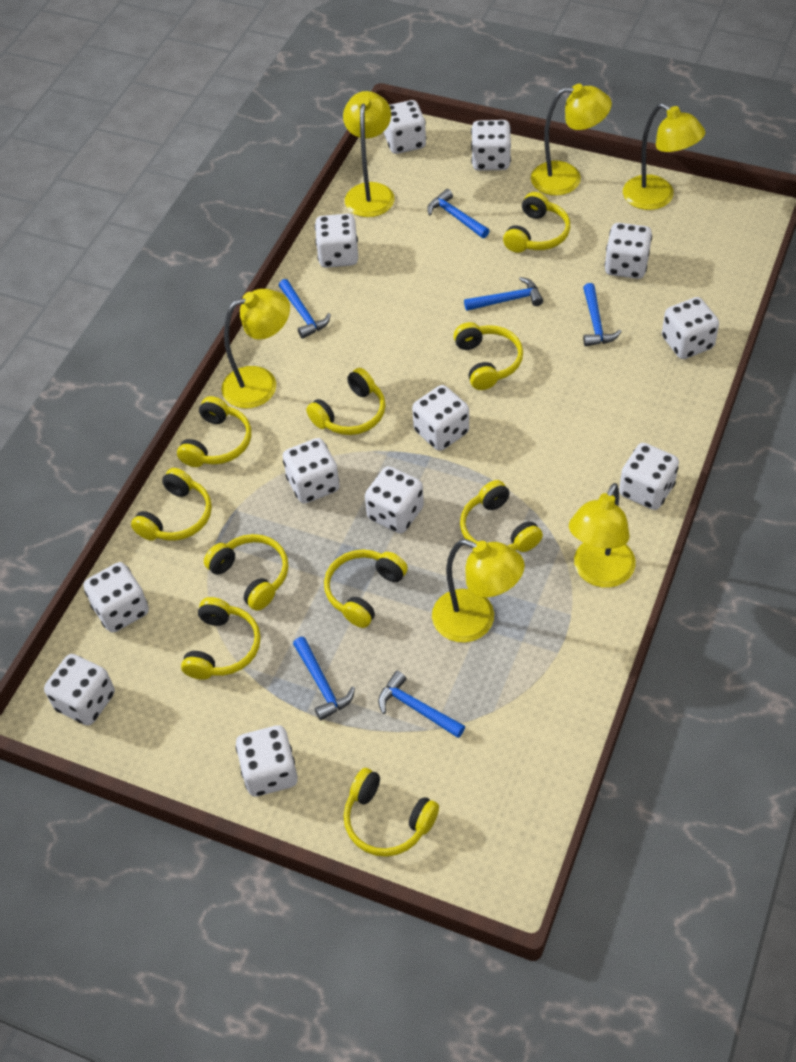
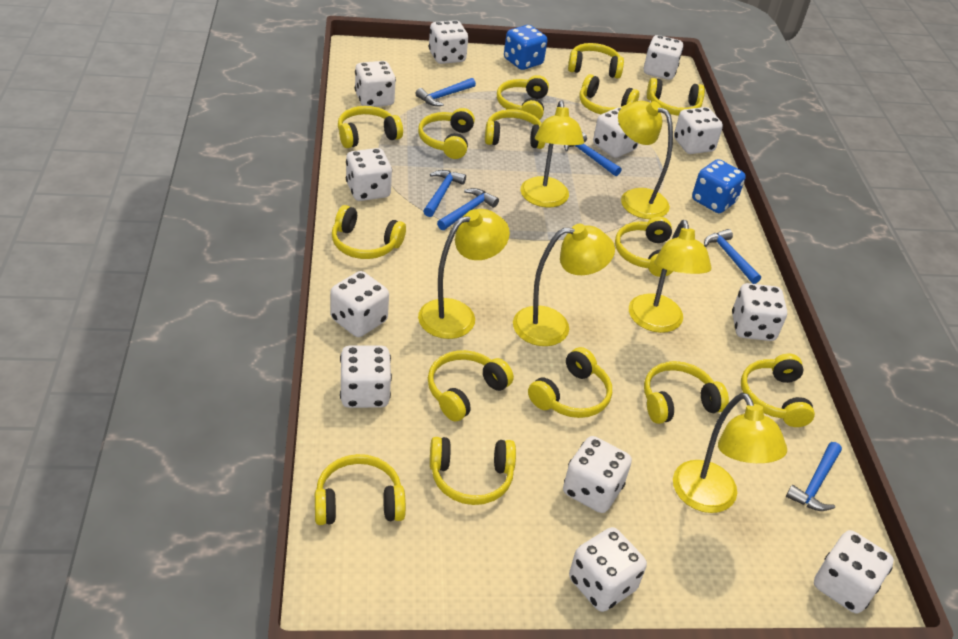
blue dice: none = 0 -> [504,25,547,70] [692,159,746,213] = 2
yellow headphones: [131,468,212,541] [177,396,251,467] [181,597,261,680] [204,534,288,611] [306,368,385,435] [324,550,408,628] [344,768,439,857] [454,322,523,390] [460,480,543,552] [503,192,570,253] = 10 -> [315,454,406,525] [332,205,406,259] [338,106,403,148] [418,108,475,159] [428,350,514,421] [430,437,516,505] [485,109,545,149] [497,75,549,120] [528,347,612,418] [568,43,624,78] [580,74,639,114] [615,217,673,277] [644,361,729,424] [647,78,705,116] [741,354,815,427] = 15

